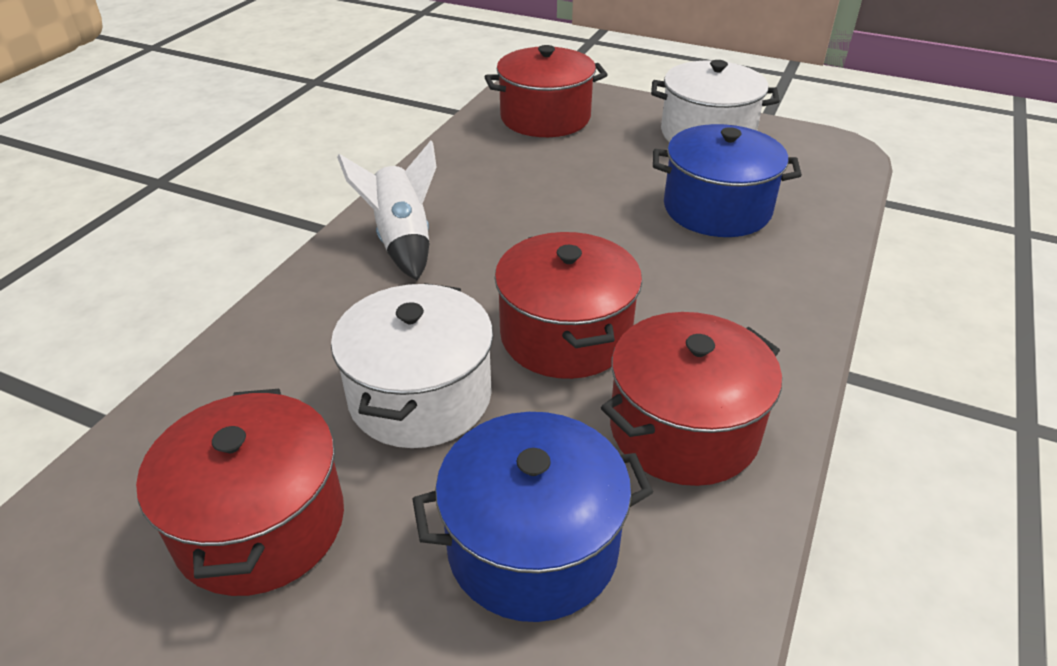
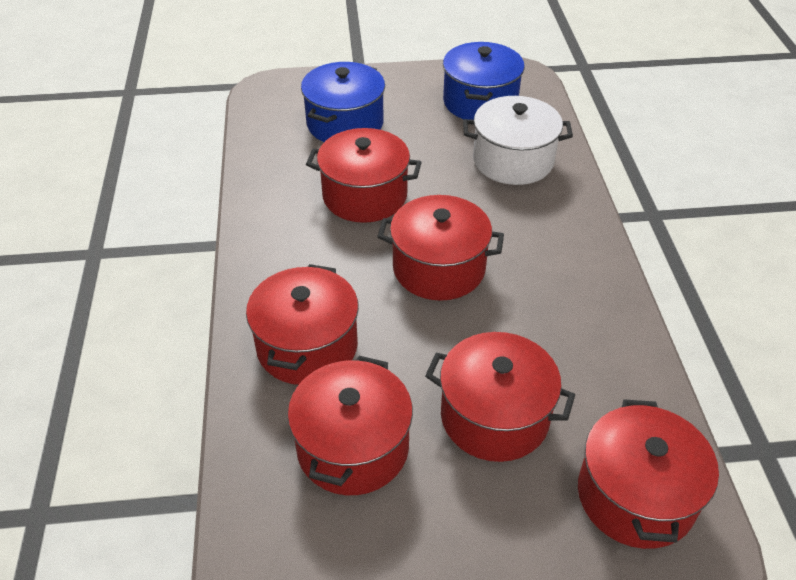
red pot: [136,389,344,596] [485,45,608,137] [495,232,642,379] [601,312,782,486] = 4 -> [246,264,359,385] [288,356,413,495] [306,128,422,223] [377,195,504,301] [425,332,575,462] [578,399,719,549] = 6
white pot: [331,283,493,448] [651,60,780,142] = 2 -> [463,96,573,185] = 1
white rocket: [337,141,437,280] = 1 -> none = 0

